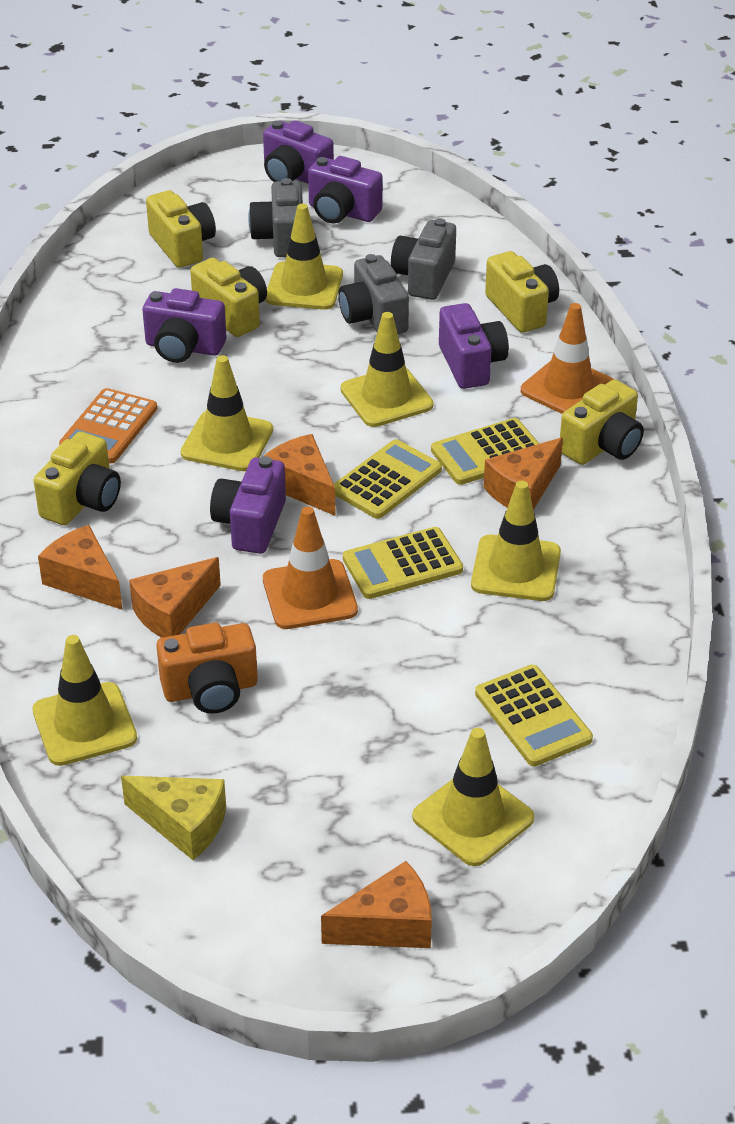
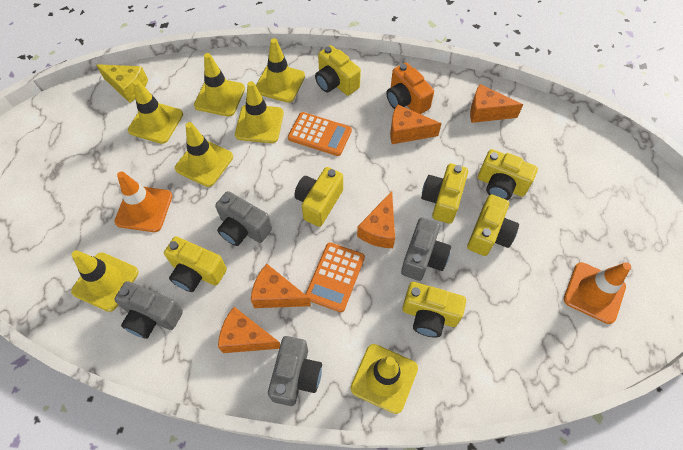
grey camera: [248,178,303,257] [338,254,409,334] [391,218,456,300] = 3 -> [114,281,183,339] [215,191,272,246] [268,336,322,406] [401,218,451,281] = 4
orange calculator: [59,388,157,463] = 1 -> [288,112,352,156] [305,243,365,312] = 2
purple camera: [143,288,226,363] [210,456,286,554] [263,120,334,183] [308,156,383,223] [439,303,509,389] = 5 -> none = 0
yellow calculator: [334,439,442,519] [343,527,463,599] [431,418,539,485] [475,665,593,766] = 4 -> none = 0
yellow camera: [33,432,121,525] [146,190,216,268] [190,258,267,337] [485,251,559,333] [560,379,644,465] = 5 -> [164,236,227,292] [294,167,343,227] [315,45,361,96] [402,282,466,338] [421,164,468,224] [467,194,519,256] [478,149,538,200] = 7
yellow traffic cone: [32,635,137,766] [181,355,273,471] [265,204,343,310] [340,312,434,427] [412,728,534,866] [471,481,561,601] = 6 -> [71,250,139,312] [128,80,183,144] [175,122,233,187] [194,53,245,117] [235,81,284,143] [256,38,305,103] [351,344,418,414] = 7

